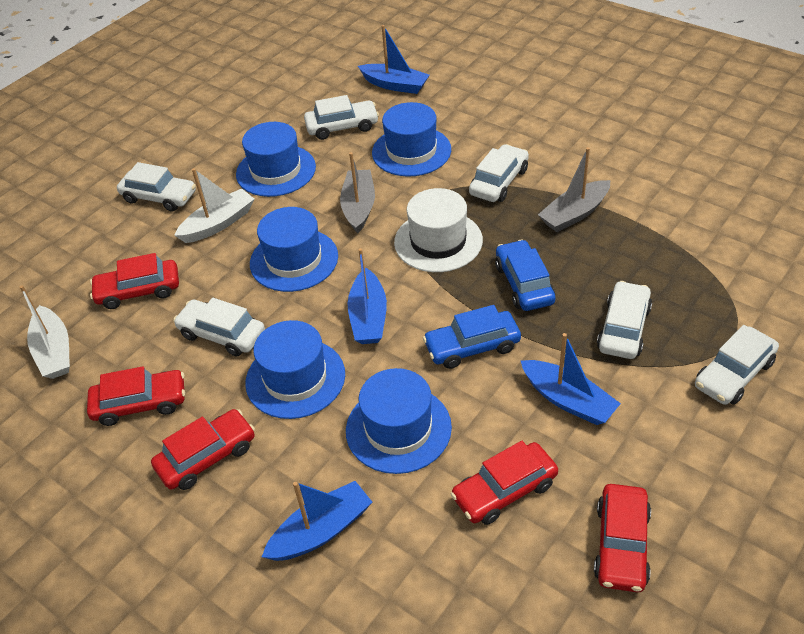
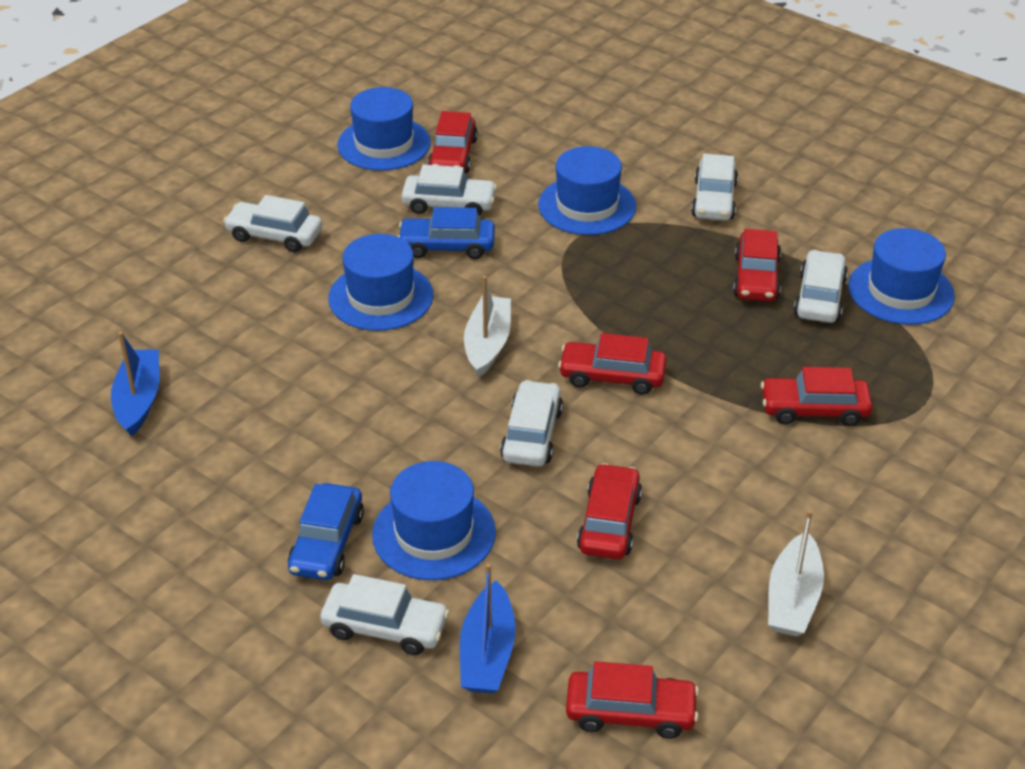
blue boat: [262,481,372,561] [348,248,387,344] [358,25,430,94] [521,333,621,425] = 4 -> [111,332,160,437] [460,563,515,694] = 2
grey boat: [340,152,375,233] [538,147,611,232] = 2 -> none = 0
red car: [87,366,185,426] [90,253,179,309] [151,409,255,490] [451,441,558,525] [594,484,651,592] = 5 -> [428,111,478,173] [558,333,667,395] [566,661,699,739] [577,463,642,559] [733,229,781,302] [761,367,872,426] = 6
white hat: [394,188,483,272] = 1 -> none = 0

